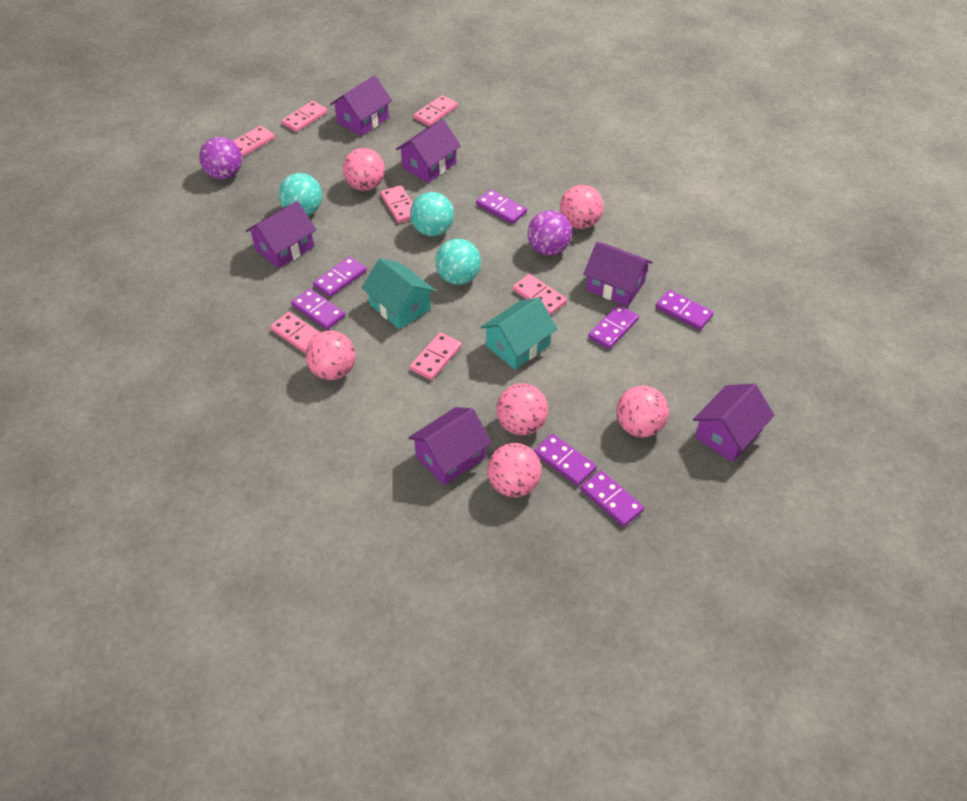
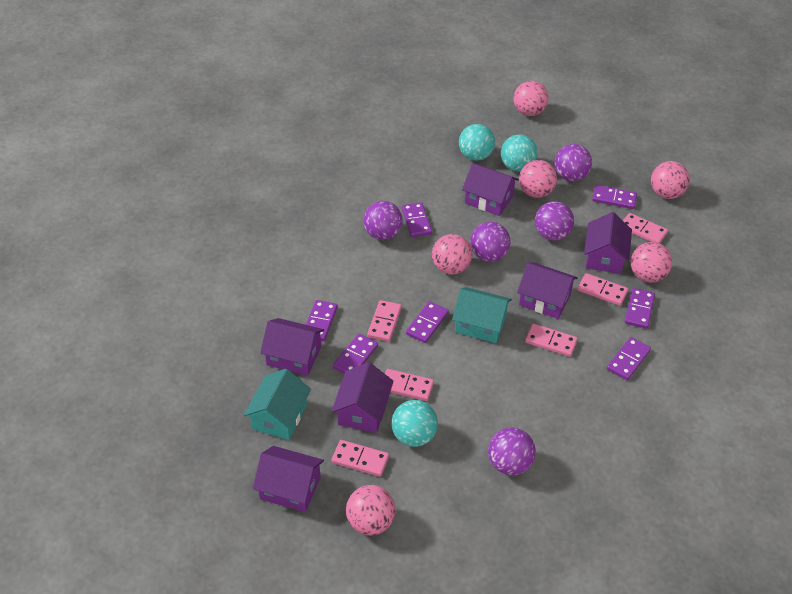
pink domino: [233,126,275,157] [270,312,320,354] [281,101,327,132] [380,185,413,223] [410,333,462,380] [414,95,458,126] [513,274,567,315] = 7 -> [332,440,389,477] [367,300,402,342] [385,369,434,401] [525,323,578,357] [578,273,628,306] [623,213,668,244] = 6
purple ball: [199,137,242,179] [528,211,572,256] = 2 -> [363,201,403,240] [470,222,511,262] [488,428,536,475] [535,201,574,241] [555,144,592,181] = 5

